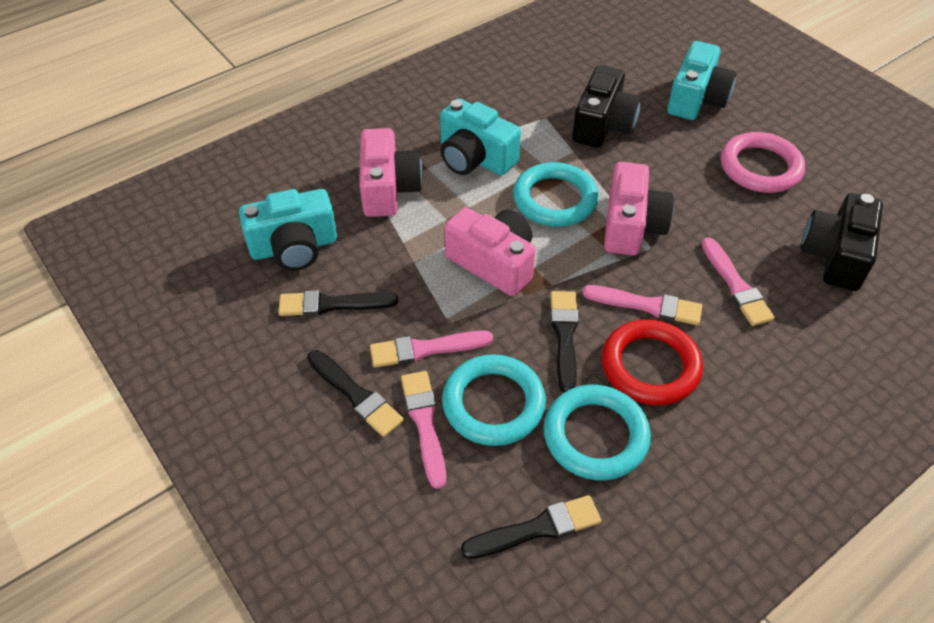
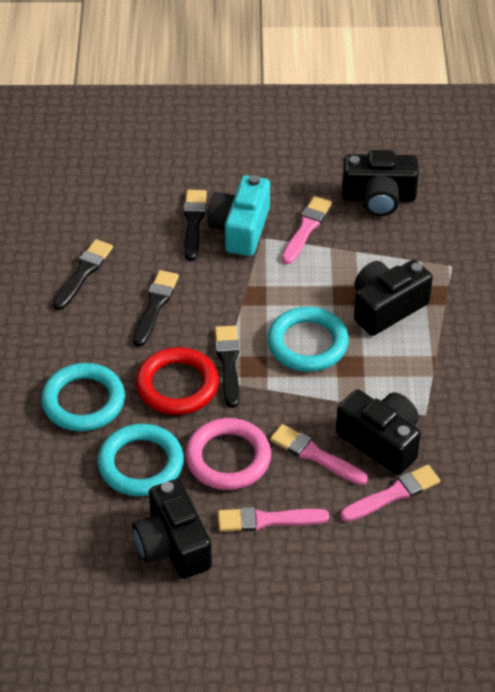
black camera: [572,65,641,148] [801,193,883,291] = 2 -> [132,479,212,578] [336,390,421,475] [342,150,419,216] [354,260,433,336] = 4
pink camera: [359,128,423,217] [444,207,536,296] [604,162,674,256] = 3 -> none = 0
turquoise camera: [239,189,337,271] [440,99,521,175] [667,41,737,120] = 3 -> [207,175,270,256] = 1

